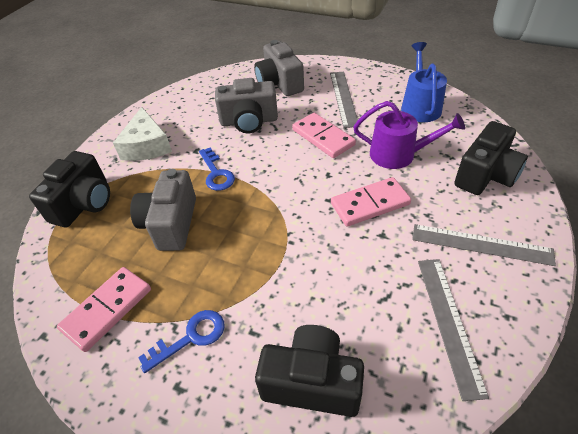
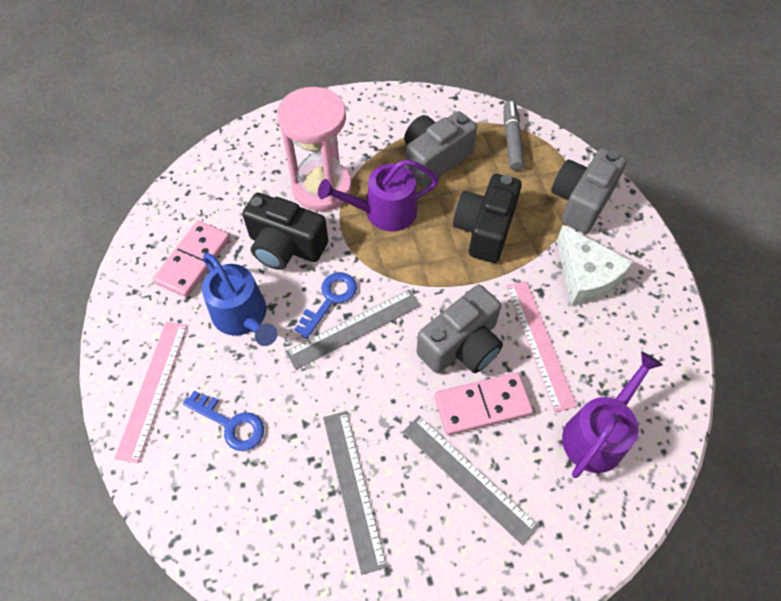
black camera: [29,151,110,227] [255,325,364,417] [454,121,528,195] = 3 -> [242,193,328,270] [453,174,522,263] = 2
grey marker: none = 0 -> [504,101,525,171] = 1
pink domino: [57,267,151,352] [292,113,356,158] [331,177,411,226] = 3 -> [153,221,230,298] [435,372,533,435] = 2
pink hourglass: none = 0 -> [277,87,352,211] = 1
pink ruler: none = 0 -> [114,321,187,463] [506,281,577,412] = 2
purple watering can: [353,101,465,169] = 1 -> [318,159,439,232] [562,351,663,478] = 2

